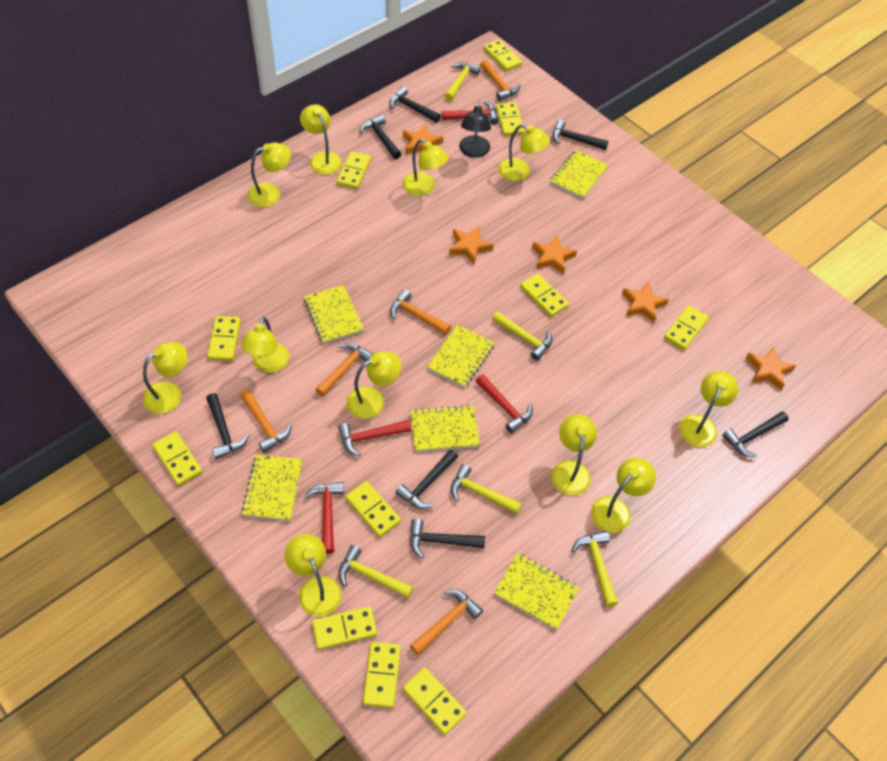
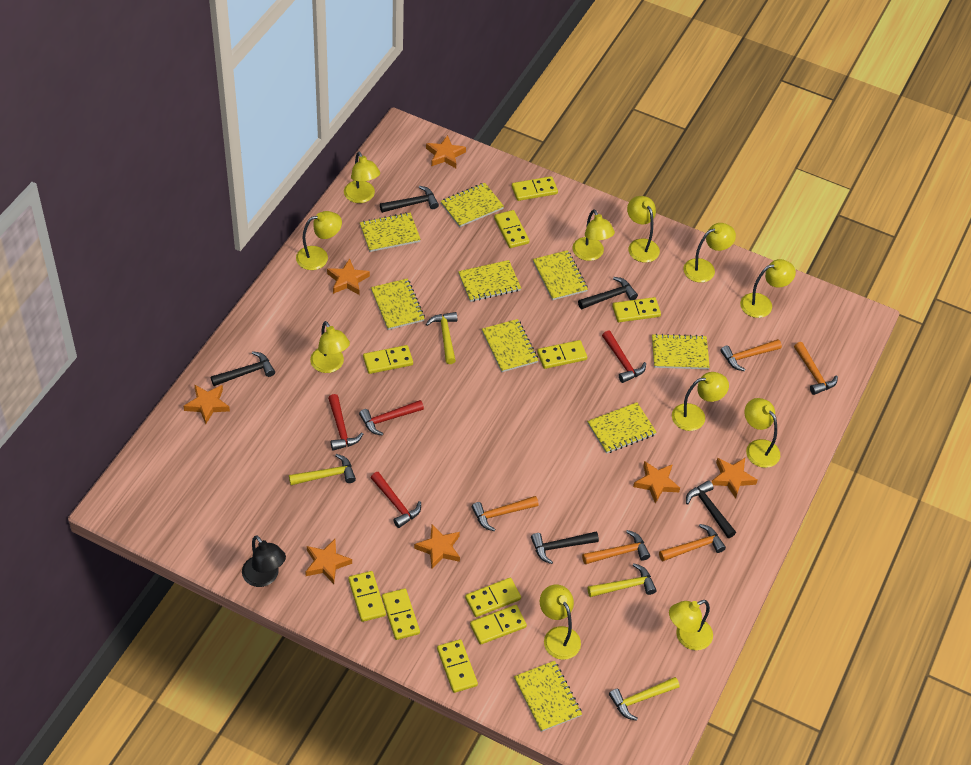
black hammer: [206,393,249,459] [359,114,401,159] [389,86,441,123] [395,449,458,509] [410,519,485,559] [552,120,609,150] [722,411,789,457] = 7 -> [211,351,275,386] [380,186,439,213] [531,532,599,564] [578,277,638,309] [686,480,736,538] = 5
orange star: [403,124,443,154] [449,226,493,265] [532,235,577,274] [622,282,669,323] [746,346,796,390] = 5 -> [183,385,230,424] [305,539,352,584] [327,258,370,295] [414,524,460,569] [426,135,466,168] [633,461,680,504] [711,458,758,499] = 7
yellow domino: [152,431,202,486] [207,316,241,361] [312,606,377,650] [337,151,371,189] [345,481,401,537] [363,642,401,708] [403,667,467,735] [483,40,522,71] [496,102,524,136] [520,273,569,317] [664,305,709,350] = 11 -> [348,571,386,622] [363,345,413,374] [382,589,420,640] [437,639,478,693] [465,578,521,617] [470,605,527,645] [494,210,529,248] [512,176,558,201] [537,340,587,369] [612,297,661,322] = 10
yellow hammer: [338,545,413,598] [445,62,481,101] [451,464,522,514] [492,312,553,361] [572,531,618,607] = 5 -> [289,454,356,485] [426,312,457,364] [587,563,657,597] [609,677,680,721] = 4
yellow notebook: [241,454,303,521] [304,285,364,344] [411,405,480,452] [427,324,495,388] [494,553,580,630] [550,150,609,199] = 6 -> [360,212,421,252] [371,278,425,330] [441,183,504,227] [458,260,521,302] [482,319,538,372] [514,661,582,732] [533,250,588,300] [587,402,657,454] [652,334,710,369] = 9

